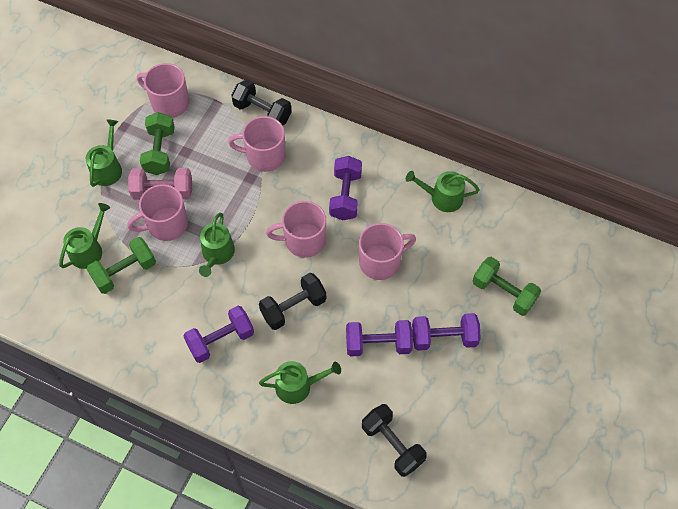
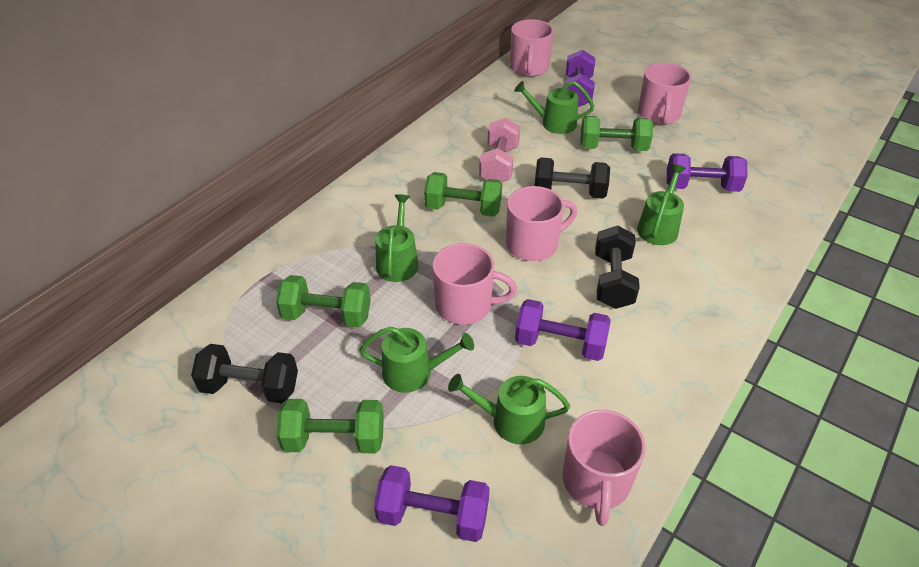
green dumbbell: [87,237,156,294] [140,112,175,175] [473,257,541,316] = 3 -> [276,275,371,328] [277,399,384,453] [424,172,502,217] [580,116,653,151] = 4

